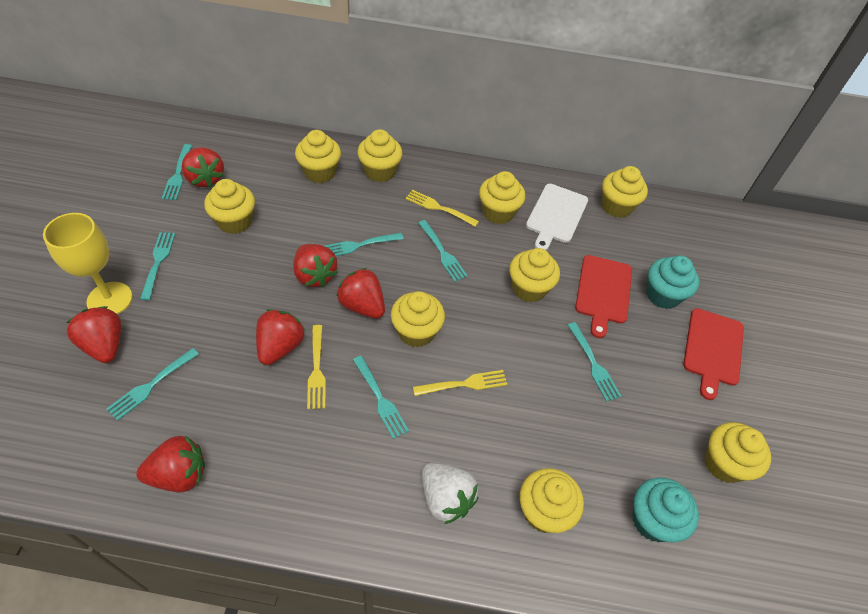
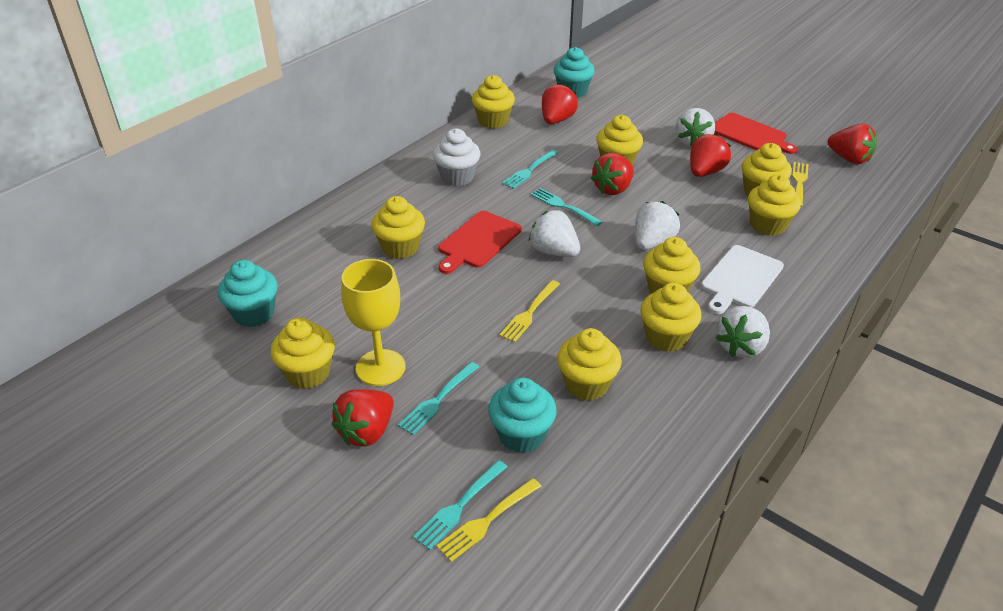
red strawberry: [66,306,121,363] [136,435,205,492] [182,147,224,188] [256,309,305,365] [293,244,338,287] [337,268,385,319] = 6 -> [332,389,394,447] [542,83,578,124] [591,153,634,195] [690,133,731,177] [828,124,877,164] = 5
turquoise cupcake: [632,477,699,542] [647,255,699,309] = 2 -> [218,260,278,327] [488,378,557,453] [554,47,595,98] = 3
turquoise fork: [106,348,199,421] [140,232,175,301] [162,144,192,200] [325,233,404,256] [353,356,409,439] [418,220,468,282] [568,322,621,402] = 7 -> [398,362,479,435] [413,460,508,550] [502,150,558,189] [531,188,602,226] = 4
white cupcake: none = 0 -> [433,128,480,186] = 1
white strawberry: [422,463,479,524] = 1 -> [529,210,580,257] [635,201,680,250] [676,108,715,147] [715,306,770,357] = 4

